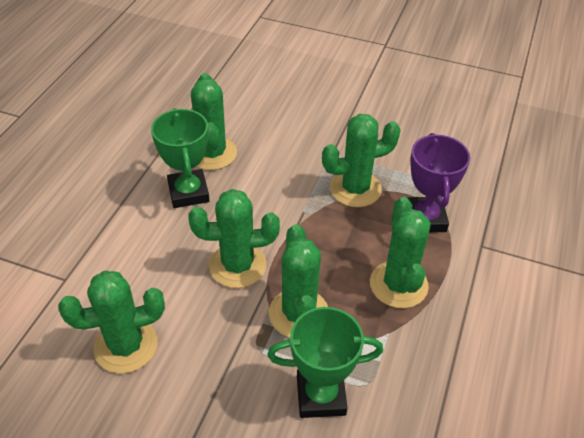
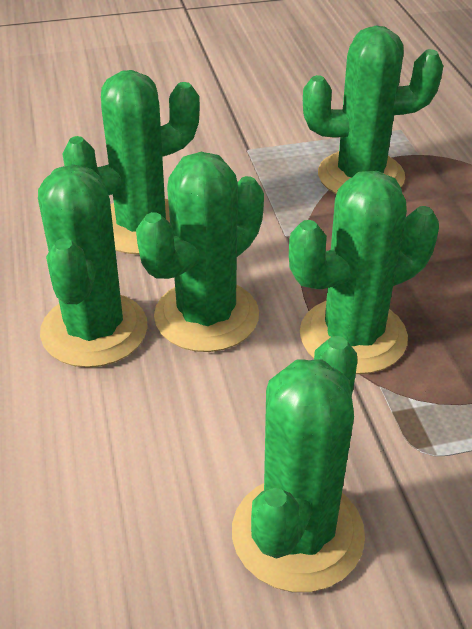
green trophy: [151,108,210,208] [267,307,383,418] = 2 -> none = 0
purple trophy: [406,133,470,233] = 1 -> none = 0

